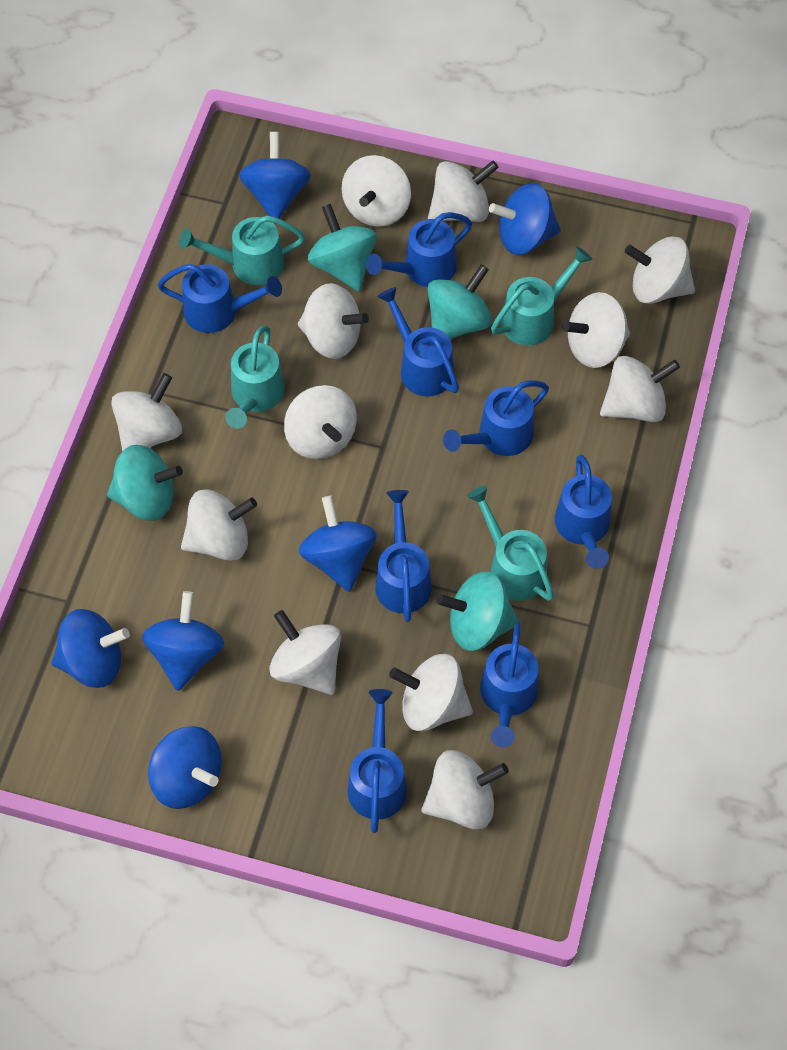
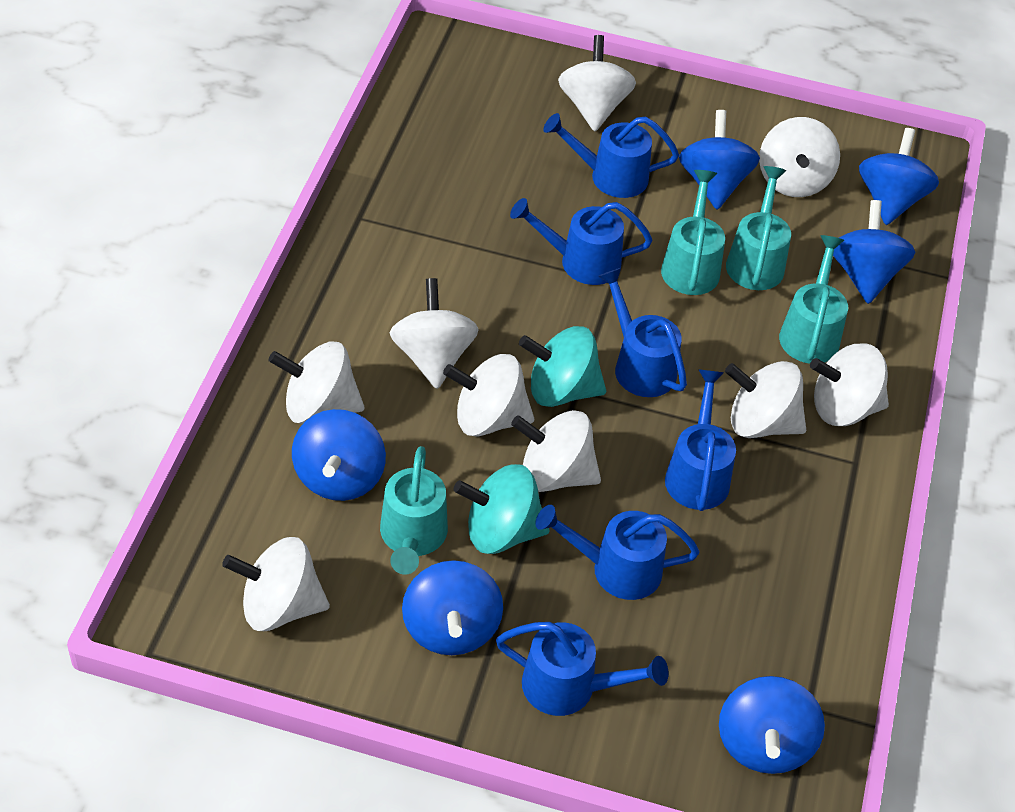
blue watering can: [158,264,282,333] [347,689,407,833] [366,212,472,287] [375,490,432,622] [377,287,459,396] [443,381,549,456] [480,623,538,747] [555,455,612,569] = 8 -> [496,622,669,716] [510,198,653,285] [535,505,699,600] [543,113,679,198] [598,268,687,397] [665,369,736,511] = 6
turquoise spinning top: [107,445,183,521] [308,204,377,291] [427,265,492,339] [437,571,519,651] = 4 -> [454,464,550,554] [519,326,606,407] = 2
white spinning top: [111,373,182,452] [181,489,257,561] [269,610,341,695] [284,385,357,459] [298,283,369,359] [341,155,411,227] [389,654,473,731] [421,750,509,829] [428,160,499,222] [562,292,630,368] [600,356,680,422] [625,236,695,304] = 12 -> [222,537,330,631] [268,342,365,424] [390,278,479,389] [443,354,534,437] [511,410,601,492] [558,35,636,131] [725,361,806,438] [759,117,840,197] [810,343,889,426] = 9

